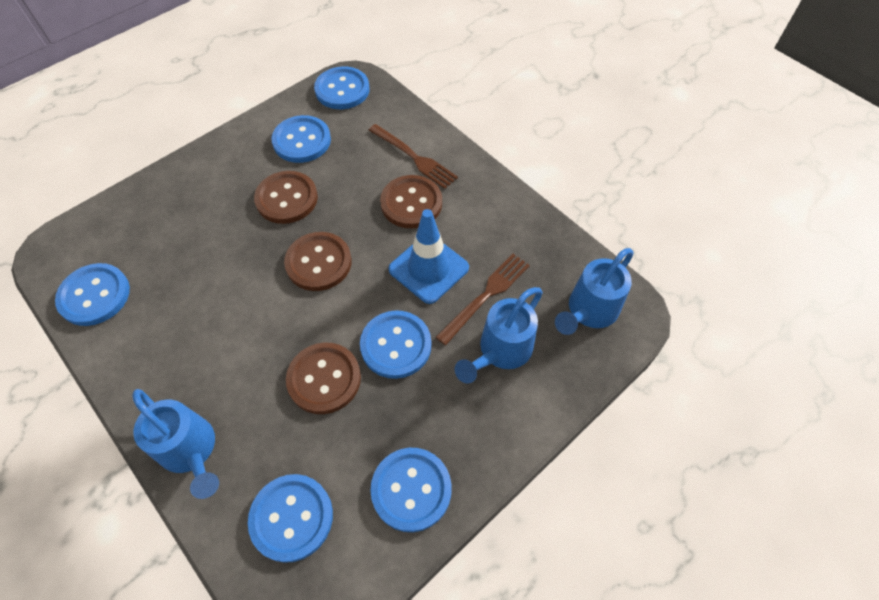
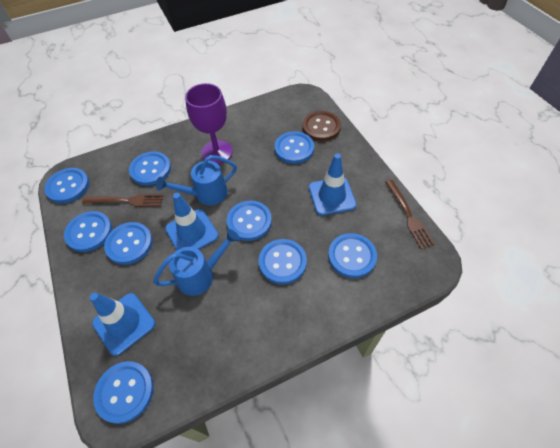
blue button: [55,263,130,326] [248,474,333,563] [271,115,331,163] [314,67,370,109] [360,310,432,379] [370,448,452,532] = 6 -> [44,168,89,203] [64,211,112,252] [93,361,154,424] [104,222,153,265] [129,152,171,186] [227,201,272,241] [259,239,307,284] [275,131,314,164] [328,233,377,278] = 9
blue traffic cone: [389,209,469,304] = 1 -> [90,293,155,356] [165,193,219,250] [309,154,357,216] = 3
blue watering can: [132,389,219,499] [455,287,543,383] [555,248,633,335] = 3 -> [153,229,240,296] [156,155,237,205] = 2
brown button: [254,171,318,224] [284,232,352,291] [286,343,361,414] [380,175,442,228] = 4 -> [303,111,341,141] = 1
purple goblet: none = 0 -> [185,83,232,164] = 1

